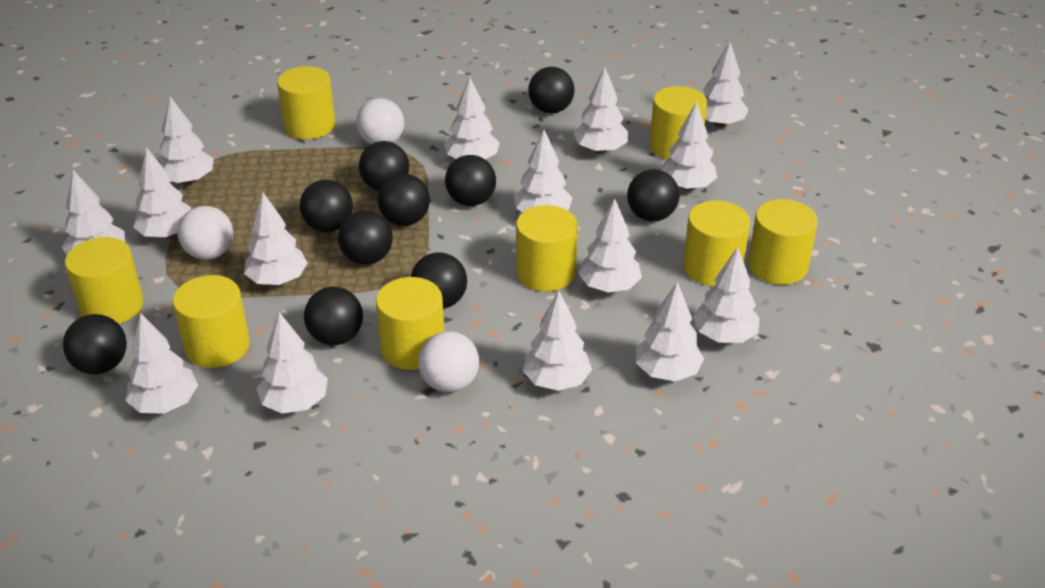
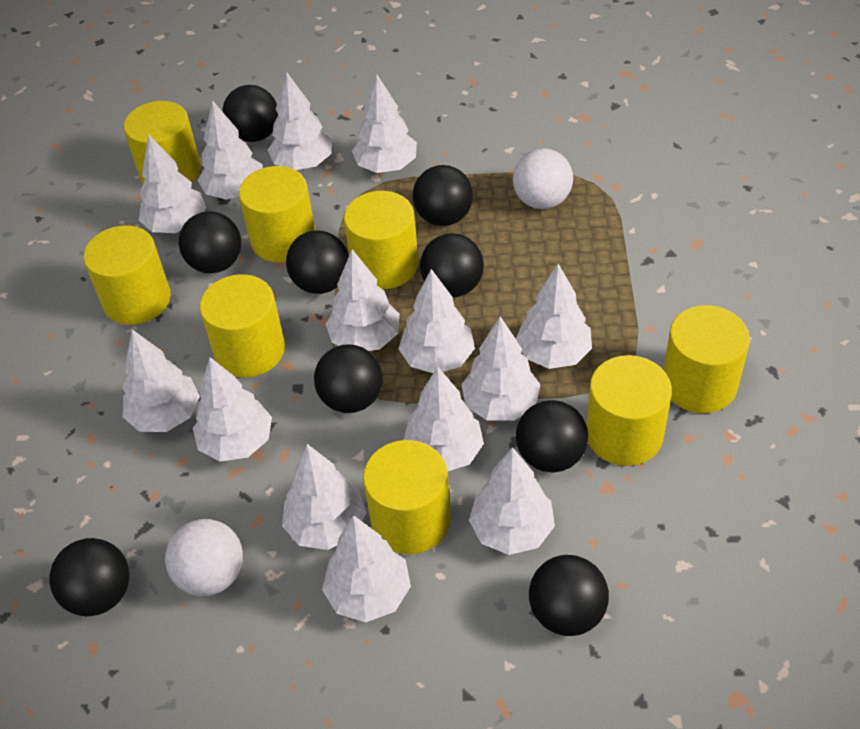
black ball: [63,314,127,374] [300,180,353,232] [304,287,363,345] [338,210,393,265] [359,141,409,191] [377,174,430,226] [411,252,467,309] [445,155,496,206] [528,67,574,113] [627,169,679,221] = 10 -> [49,538,130,616] [179,211,241,273] [222,85,278,142] [286,231,349,294] [314,344,383,413] [413,165,473,226] [420,233,484,297] [516,400,588,473] [529,555,609,636] = 9
white ball: [178,206,233,260] [356,98,404,144] [418,331,479,392] = 3 -> [165,519,243,596] [513,148,573,209] = 2
white tree: [62,170,125,254] [125,313,198,414] [133,147,191,239] [159,96,214,185] [244,193,308,285] [256,312,328,414] [444,77,500,159] [514,129,572,212] [522,291,592,391] [574,67,628,154] [578,199,642,293] [636,282,704,382] [661,101,717,191] [693,247,760,343] [703,42,749,127] = 15 -> [122,329,200,432] [139,135,206,233] [193,357,272,462] [198,100,263,200] [268,72,332,170] [282,444,366,550] [322,515,411,623] [326,249,400,351] [352,74,417,173] [398,269,475,373] [403,366,484,471] [461,316,540,421] [469,447,555,555] [516,264,592,369] = 14

